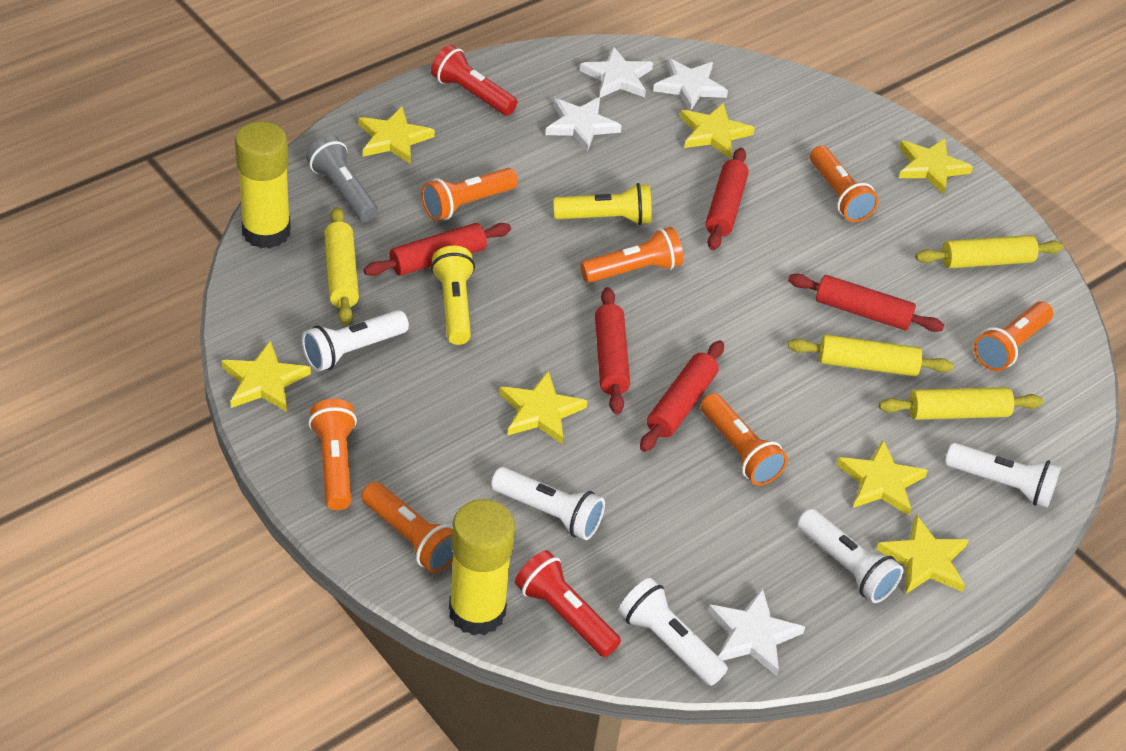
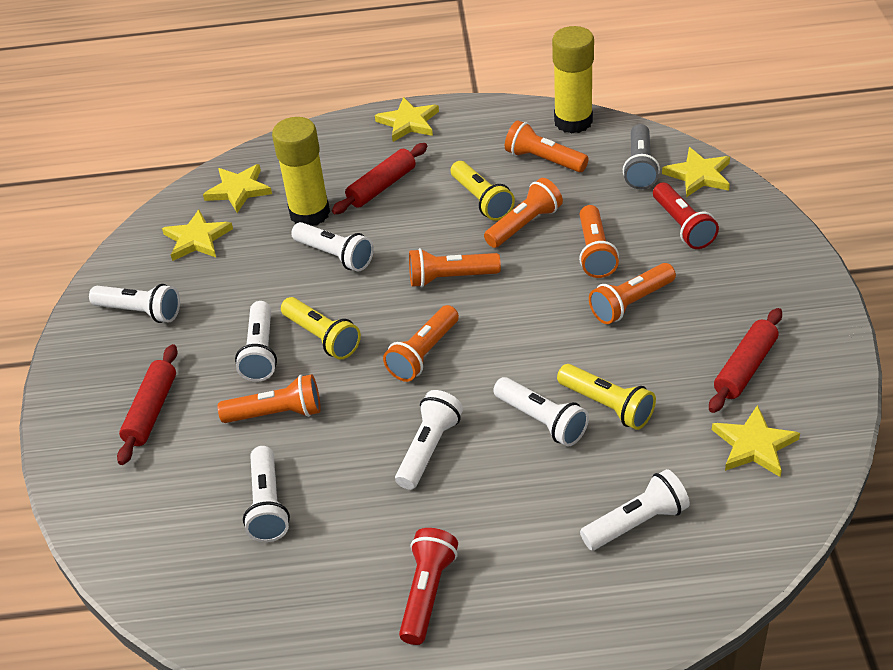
red rolling pin: [364,223,511,276] [595,287,630,414] [640,340,724,452] [706,148,749,250] [788,274,944,332] = 5 -> [117,344,178,465] [332,143,427,214] [709,308,782,413] = 3
white flashlight: [302,310,409,372] [491,467,605,540] [618,578,728,686] [797,509,904,603] [945,443,1061,508] = 5 -> [89,284,180,323] [235,301,277,382] [243,446,290,542] [291,222,374,272] [395,390,463,490] [493,377,589,446] [580,469,690,550] = 7
white star: [545,97,622,152] [580,47,653,98] [653,58,728,111] [708,588,805,676] = 4 -> none = 0
yellow flashlight: [431,246,475,345] [553,183,652,225] = 2 -> [281,297,361,359] [451,161,515,221] [557,364,656,430] = 3
yellow rolling pin: [324,207,359,326] [788,335,953,376] [879,387,1043,420] [915,235,1064,269] = 4 -> none = 0
yellow star: [221,341,311,412] [358,107,435,164] [499,371,587,444] [680,103,755,159] [836,440,928,516] [876,515,969,594] [899,138,973,195] = 7 -> [162,209,233,261] [203,164,272,213] [375,97,439,142] [662,147,730,197] [712,405,800,477] = 5

